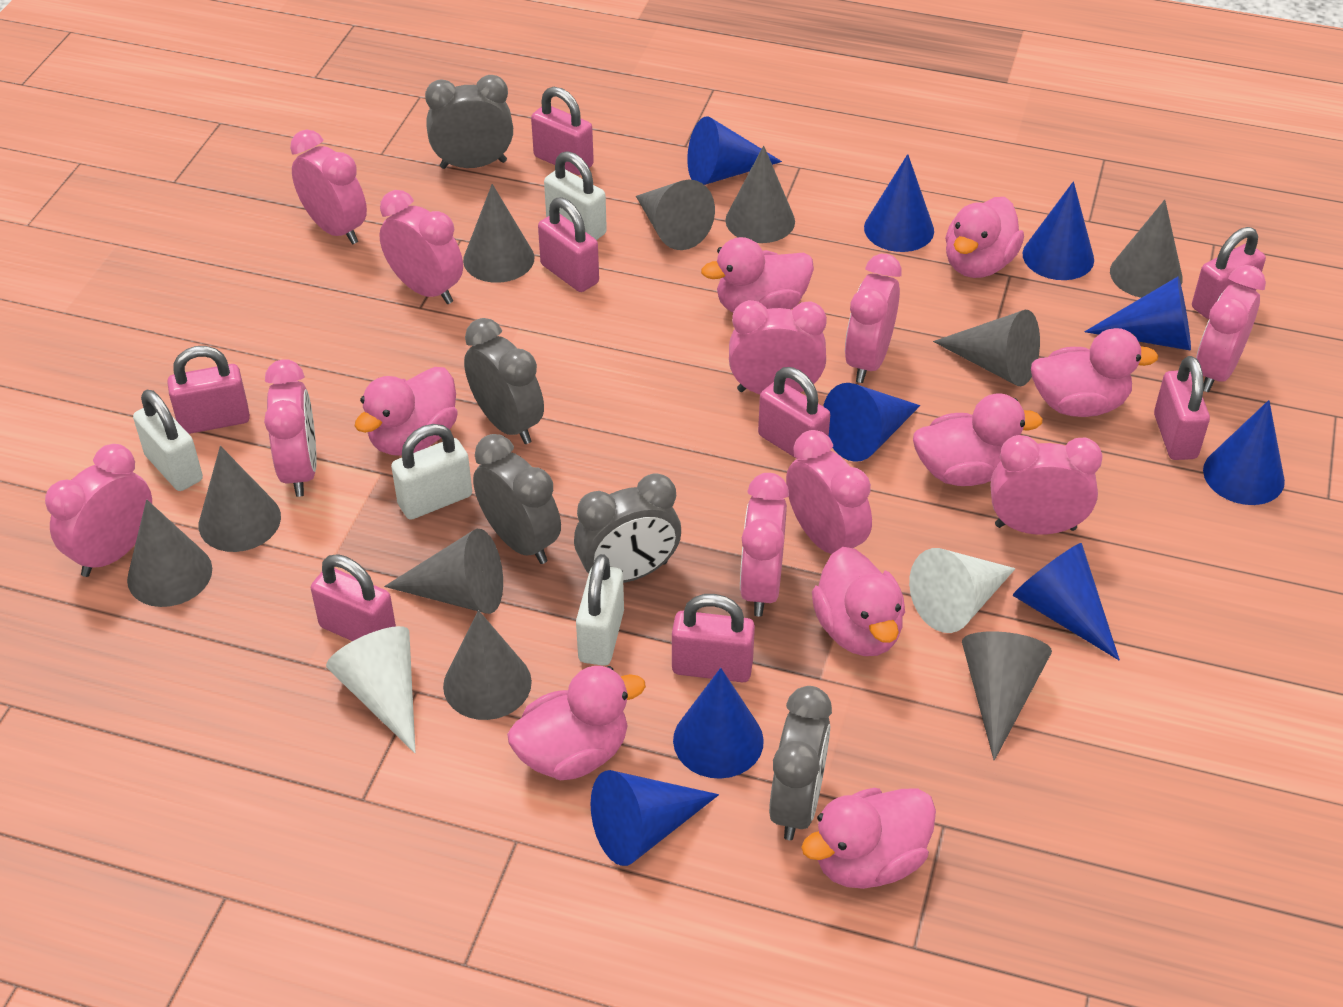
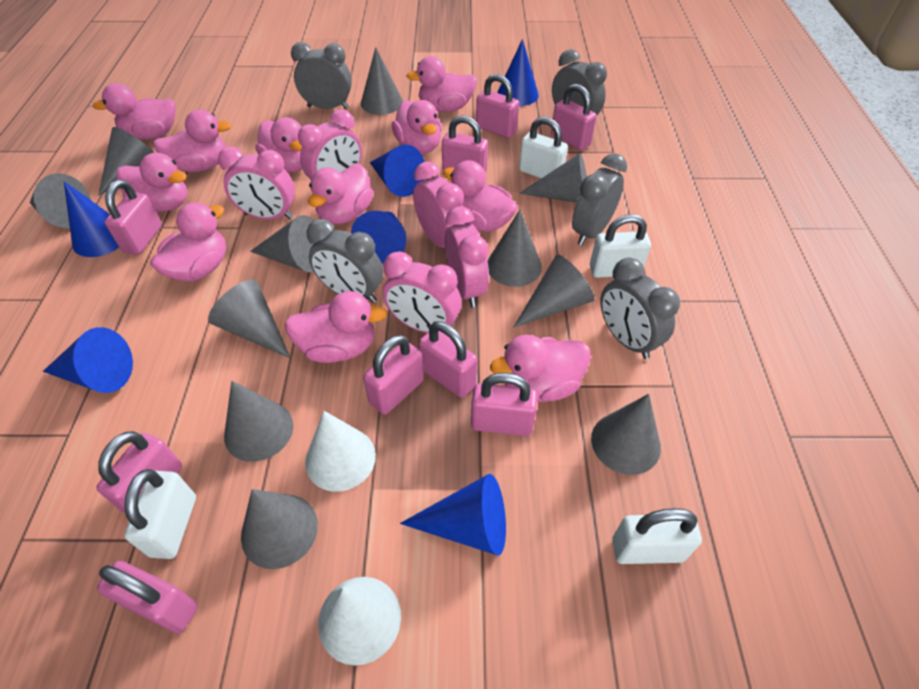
blue cone: [591,770,719,866] [673,668,764,779] [687,116,782,185] [823,383,920,462] [864,154,934,252] [1013,543,1120,660] [1023,181,1094,280] [1084,277,1191,351] [1203,400,1285,505] = 9 -> [43,327,133,393] [64,181,119,257] [351,211,406,264] [370,145,424,197] [400,474,506,556] [497,39,539,106] = 6
grey cone: [127,499,212,607] [199,446,281,552] [384,529,503,614] [443,610,532,720] [463,184,535,283] [636,180,715,250] [725,146,795,243] [933,310,1040,386] [962,631,1052,761] [1110,200,1183,298] = 10 -> [29,173,91,228] [98,127,155,196] [208,279,290,358] [224,381,293,462] [241,489,318,569] [250,215,314,272] [361,47,403,115] [488,210,542,287] [514,254,595,327] [519,153,587,203] [591,394,661,475] = 11
pink clock: [45,444,152,577] [264,359,317,497] [290,130,367,244] [379,190,463,304] [729,300,827,394] [740,473,789,617] [786,430,872,554] [845,254,902,383] [991,435,1103,535] [1196,265,1266,392] = 10 -> [218,146,295,220] [298,109,362,179] [383,252,461,333] [413,162,464,248] [445,206,489,308] = 5
pink duck: [355,367,458,456] [507,666,646,780] [701,237,814,312] [801,788,936,889] [812,547,905,656] [913,394,1043,486] [945,197,1024,278] [1031,328,1158,417] = 8 -> [93,83,176,140] [116,152,187,212] [151,202,226,282] [153,109,232,172] [255,117,302,173] [285,291,387,363] [308,164,373,224] [392,100,442,154] [406,56,477,112] [443,160,518,232] [490,335,591,402] = 11
pink padlock: [167,346,250,434] [311,554,396,641] [531,87,594,175] [538,197,599,292] [672,594,755,682] [758,367,830,459] [1154,356,1210,460] [1192,227,1266,319] = 8 -> [97,431,182,513] [97,561,198,633] [105,180,162,255] [363,335,424,415] [419,321,477,398] [442,116,488,173] [471,373,538,436] [476,74,519,138] [551,84,597,150] = 9

